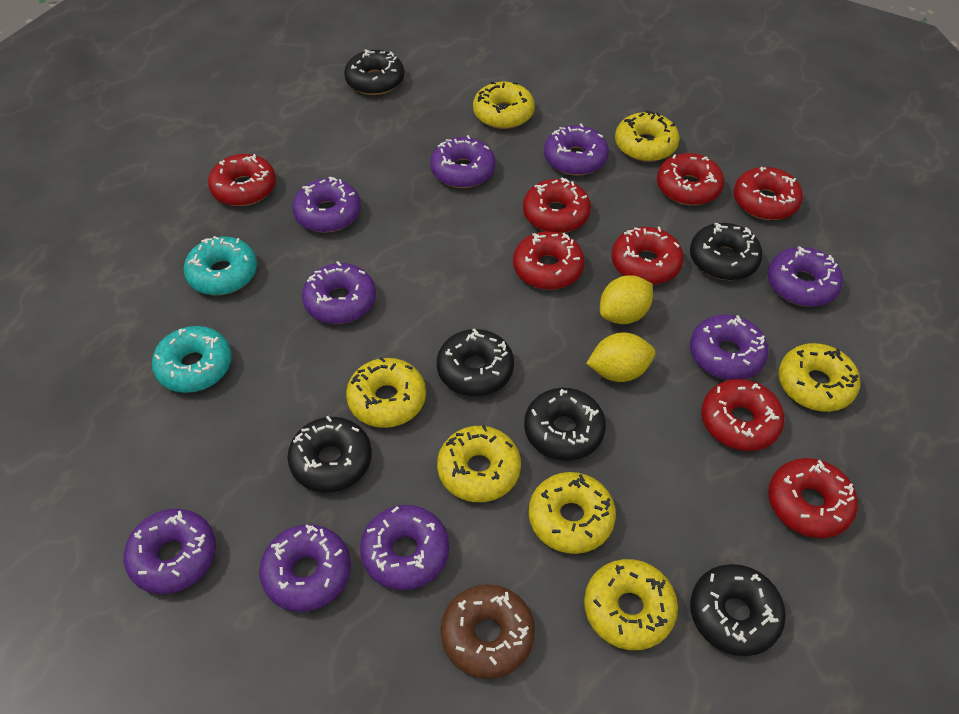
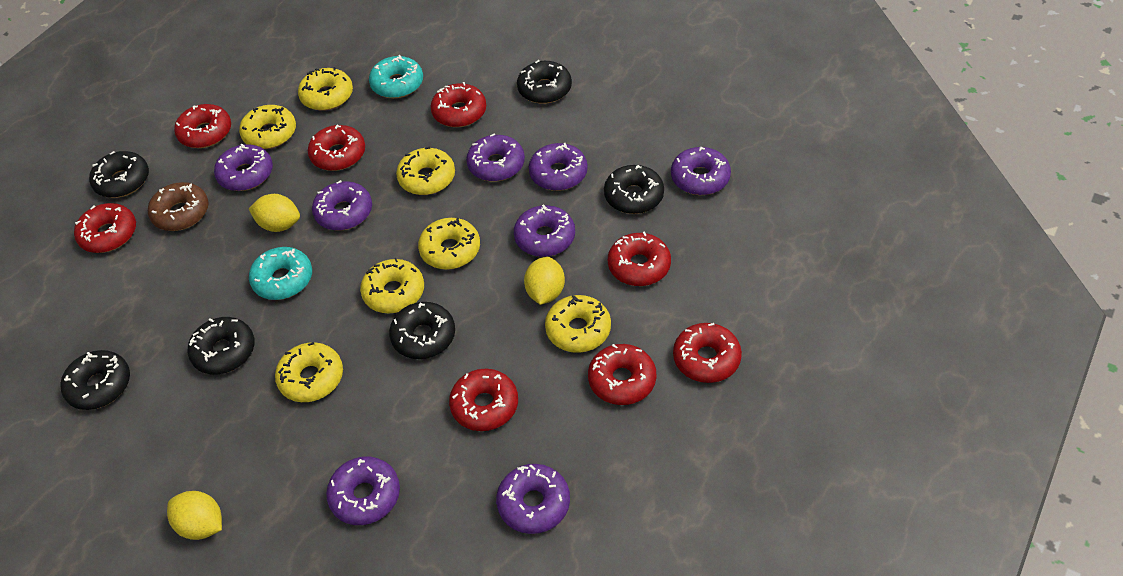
purple donut: [124,509,216,594] [259,524,351,612] [292,177,361,233] [302,261,376,324] [360,505,449,590] [430,135,495,188] [544,123,609,175] [690,315,769,380] [768,246,843,307] = 9 -> [214,144,273,191] [312,180,372,231] [326,457,400,525] [466,133,525,181] [496,464,570,534] [514,205,575,257] [529,143,588,191] [671,147,731,195] = 8
yellow lemon: [586,332,655,382] [600,275,653,324] = 2 -> [167,491,222,540] [249,194,300,232] [524,257,565,305] = 3

